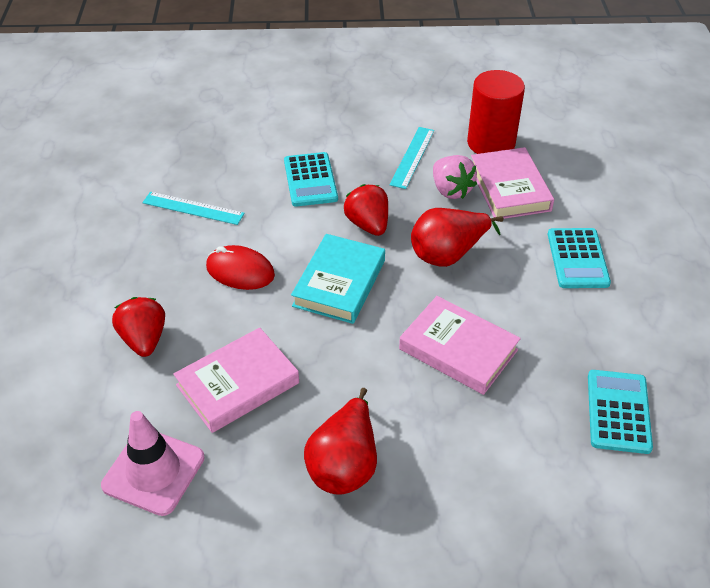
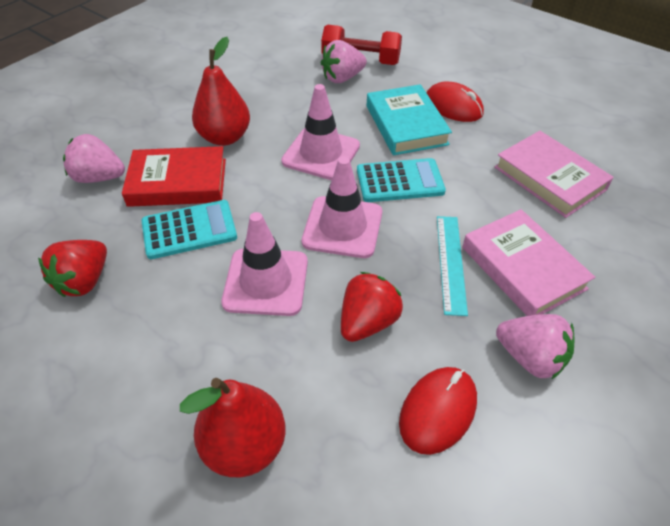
pink book: [173,327,299,433] [399,296,521,395] [471,147,554,219] = 3 -> [462,209,595,316] [494,131,614,218] = 2
pink strawberry: [433,155,477,199] = 1 -> [63,134,125,183] [321,40,367,83] [496,314,575,380] = 3
pink traffic cone: [101,411,205,516] = 1 -> [221,212,308,316] [281,84,360,180] [302,157,382,258] = 3
red book: none = 0 -> [122,146,226,207] = 1
red cylinder: [467,70,525,154] = 1 -> none = 0
red dumbbell: none = 0 -> [321,25,402,65] = 1
red mouse: [206,245,275,290] = 1 -> [399,367,477,455] [427,82,484,122] = 2
turquoise calculator: [284,152,338,207] [548,228,611,288] [588,370,653,454] = 3 -> [141,200,237,259] [357,158,446,202] = 2
turquoise ruler: [142,192,245,225] [390,127,434,189] = 2 -> [437,216,468,316] = 1

